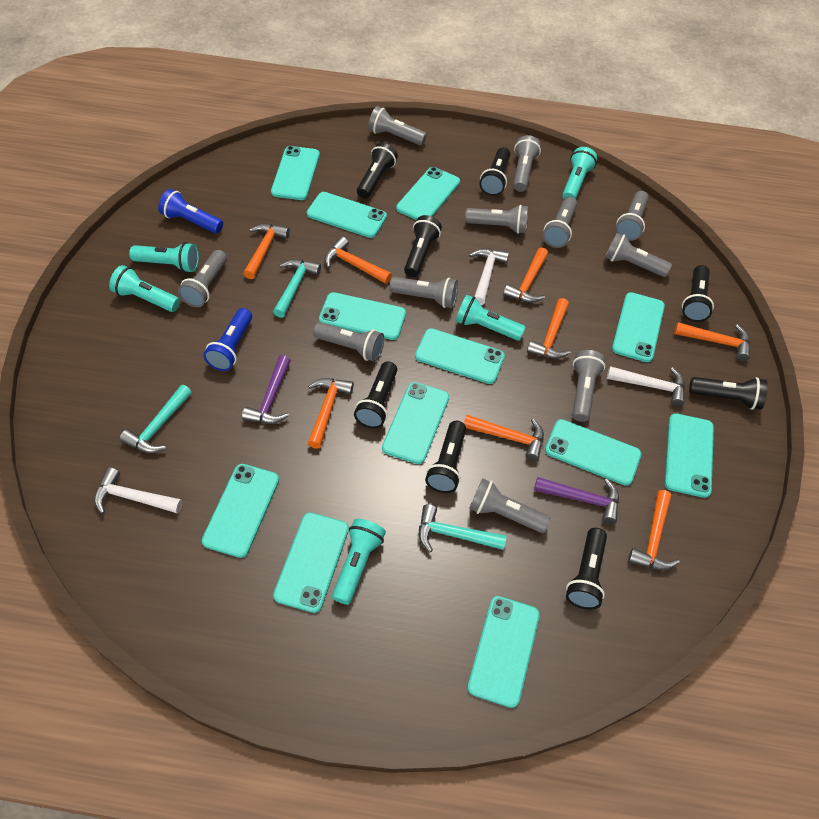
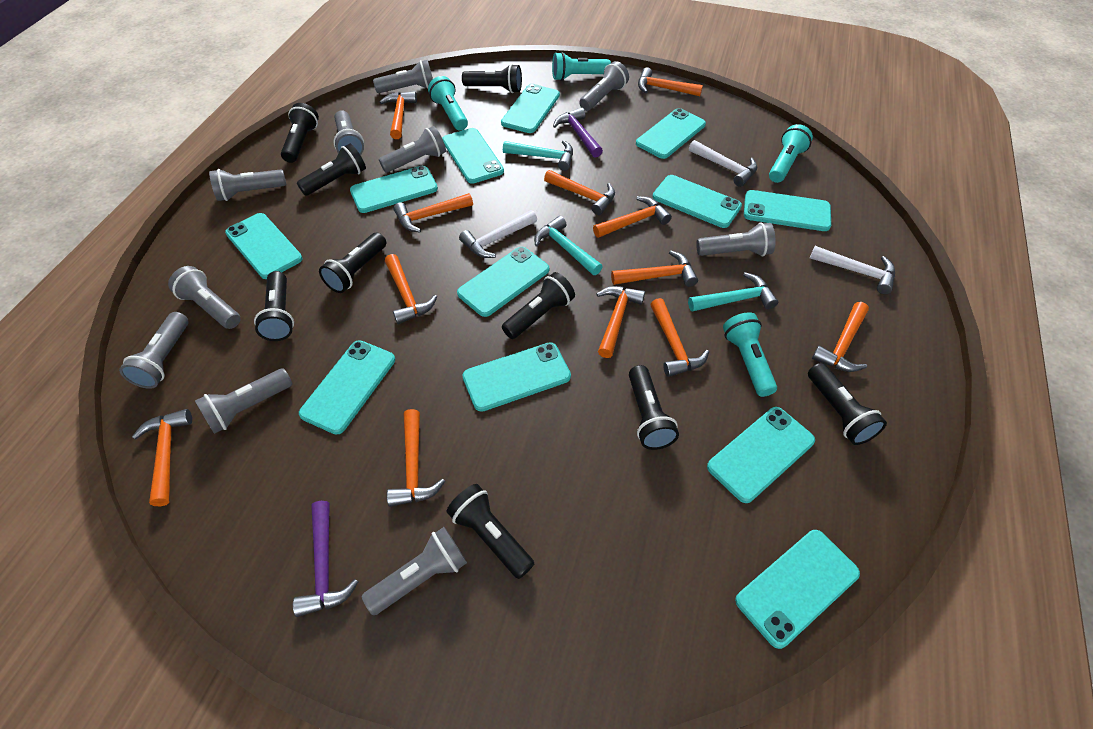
black flashlight: [354,361,397,429] [357,143,398,198] [404,215,442,277] [425,421,466,493] [479,147,510,196] [566,528,607,610] [682,265,714,322] [689,377,768,410] = 8 -> [254,271,294,341] [281,103,319,163] [297,144,366,196] [319,232,386,293] [447,484,534,579] [462,64,522,93] [502,272,575,339] [629,365,679,450] [808,363,887,445] = 9
blue flashlight: [158,189,223,233] [203,308,252,371] = 2 -> none = 0
grey flashlight: [178,250,227,307] [313,322,384,362] [368,106,427,146] [390,277,458,308] [465,205,528,234] [469,478,551,533] [513,135,541,192] [543,197,577,248] [572,350,606,422] [605,233,672,277] [616,191,649,241] = 11 -> [119,312,189,389] [168,266,241,329] [195,368,292,434] [209,169,286,201] [333,110,364,155] [362,527,467,615] [373,60,433,93] [379,126,446,173] [579,61,629,111] [696,222,776,256] = 10
orange hammer: [243,223,290,279] [308,378,354,449] [324,236,392,284] [464,415,544,461] [503,247,548,303] [527,298,571,359] [628,490,680,570] [674,322,750,361] = 8 -> [132,409,192,506] [380,91,417,139] [385,254,437,324] [387,409,445,507] [393,193,473,232] [544,170,615,215] [593,196,672,238] [597,286,645,358] [611,250,698,287] [638,67,703,96] [650,298,709,377] [812,302,869,372] = 12
turquoise flashlight: [109,265,180,312] [129,242,199,273] [332,519,386,605] [455,295,526,341] [562,147,597,199] = 5 -> [428,76,468,131] [552,52,611,81] [723,312,777,397] [769,124,813,183] = 4

